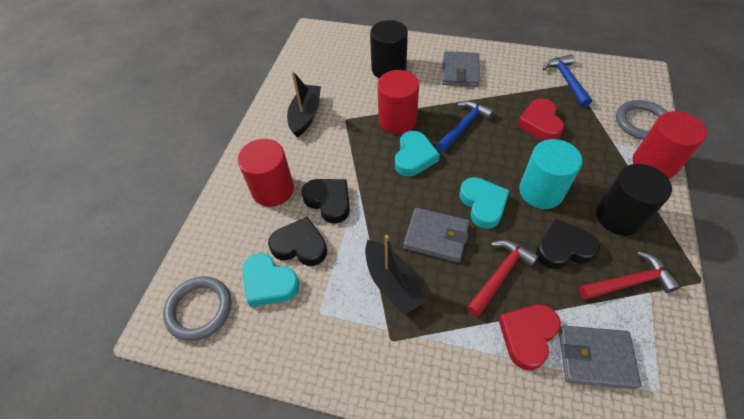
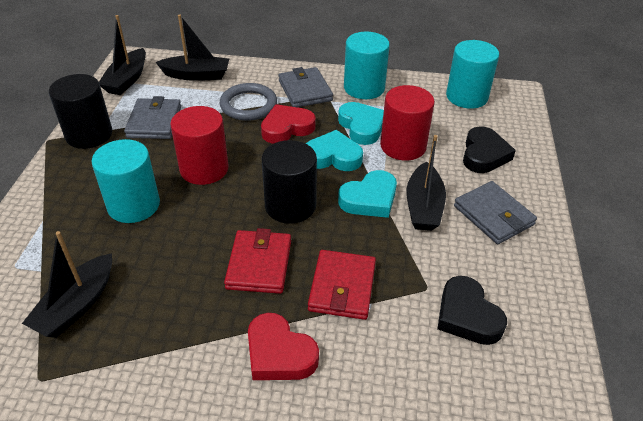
black boat: [287,71,321,137] [365,235,426,315] = 2 -> [22,231,112,338] [99,15,146,95] [156,15,229,81] [406,135,446,231] = 4
black heart: [268,217,327,266] [301,179,350,224] [536,218,600,269] = 3 -> [437,276,507,345] [463,126,516,173] = 2
blue hammer: [437,101,494,152] [543,54,592,107] = 2 -> none = 0
grey ring: [163,276,232,341] [616,100,667,140] = 2 -> [219,83,277,121] = 1
red cylinder: [238,139,294,207] [378,70,419,134] [633,111,707,179] = 3 -> [170,106,229,185] [380,85,435,161] = 2
red hammer: [467,240,538,317] [579,251,681,300] = 2 -> none = 0
red wallet: none = 0 -> [224,228,291,294] [308,250,376,320] = 2
turquoise cylinder: [519,139,582,209] = 1 -> [92,139,160,223] [344,32,390,99] [446,40,499,109] = 3

